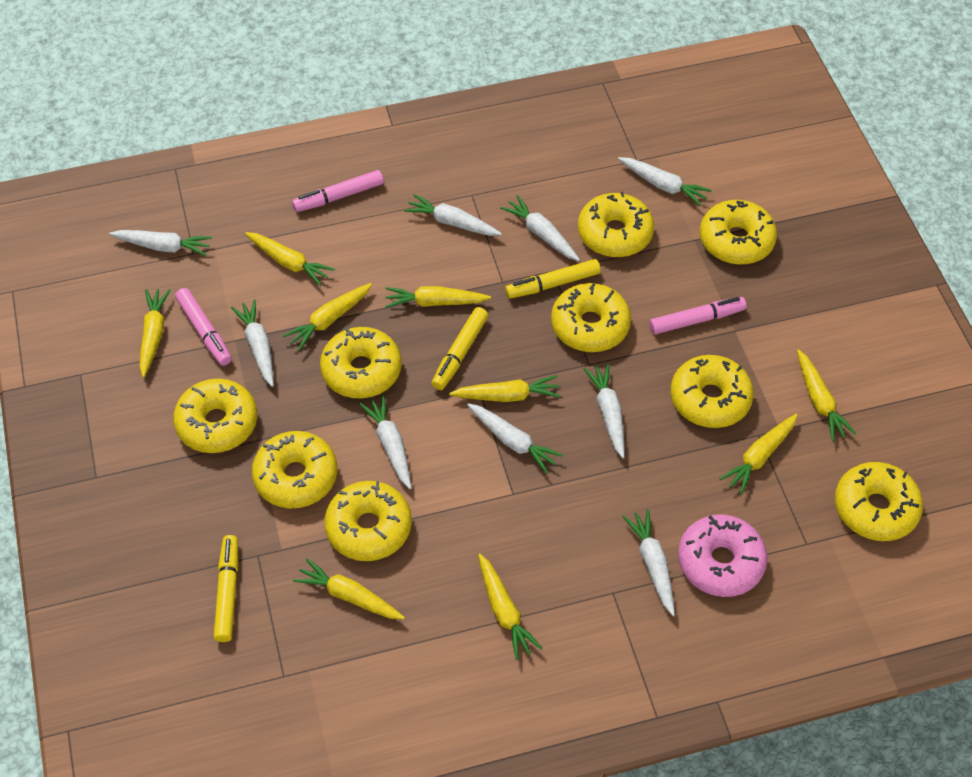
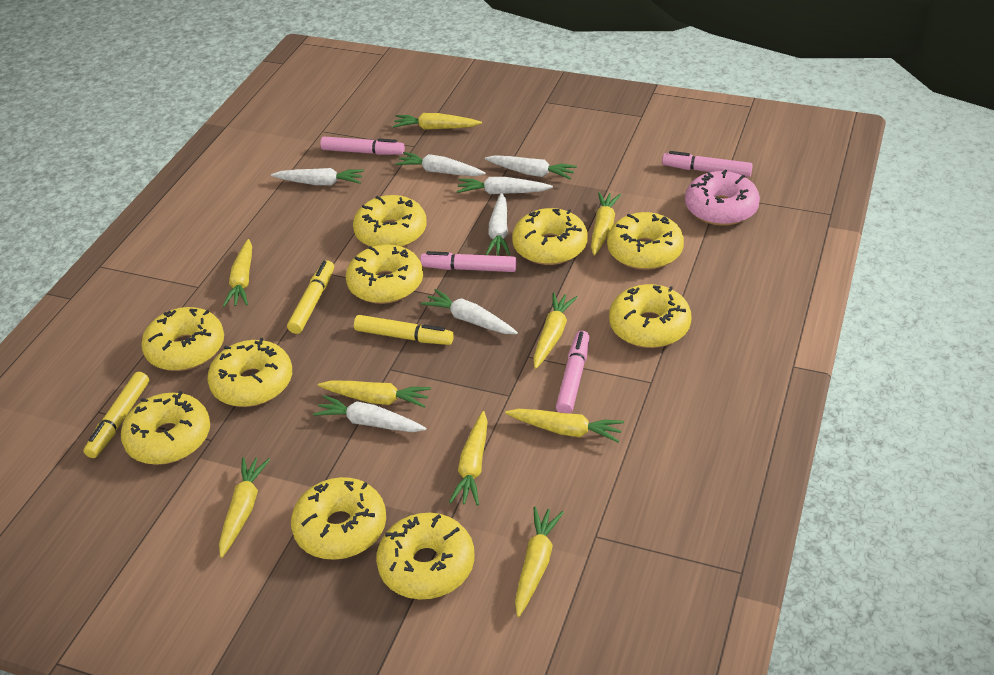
pink marker: [175,288,232,366] [292,170,384,212] [649,297,746,334] = 3 -> [320,137,405,155] [420,251,517,272] [556,331,590,413] [662,151,753,177] = 4
white carrot: [109,230,212,256] [231,300,274,387] [359,395,411,489] [404,194,502,236] [467,403,563,474] [500,195,580,261] [584,363,624,458] [618,157,712,206] [622,509,675,616] = 9 -> [271,168,364,185] [313,395,426,432] [395,152,486,176] [421,289,518,334] [457,177,553,194] [485,155,577,180] [486,193,510,256] = 7
yellow donut: [173,379,257,453] [252,431,337,508] [320,327,402,398] [324,481,412,561] [551,283,631,352] [578,191,654,257] [671,355,754,428] [700,200,777,265] [835,462,923,541] = 9 -> [121,391,210,465] [141,307,224,371] [207,338,292,407] [291,477,386,560] [346,244,423,304] [353,195,427,247] [376,513,475,599] [512,208,588,265] [607,212,684,270] [609,284,691,348] = 10

